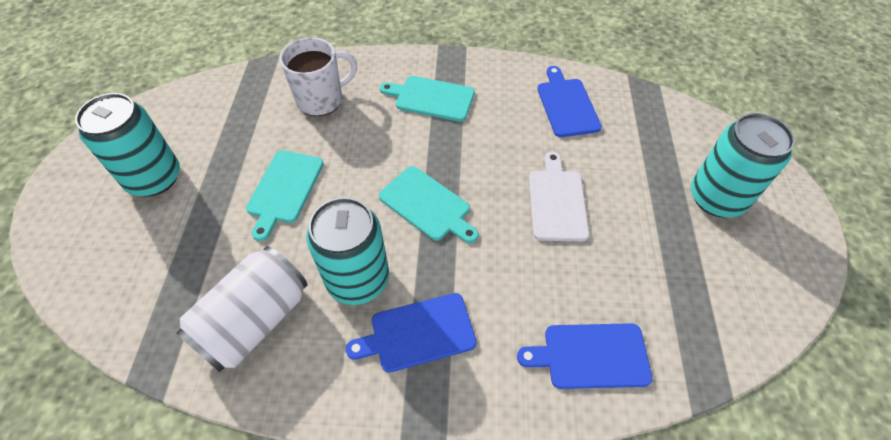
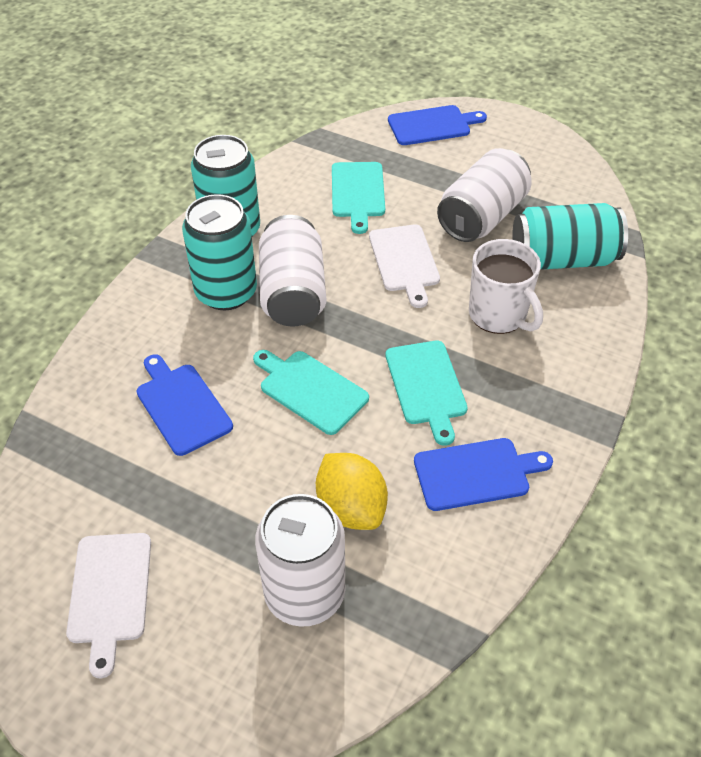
white can: [176,246,308,372] = 1 -> [255,494,345,627] [259,215,326,327] [437,148,532,242] = 3
white cutting board: [529,152,589,241] = 1 -> [66,533,151,679] [369,224,440,308] = 2
yellow lemon: none = 0 -> [316,453,388,530] = 1

